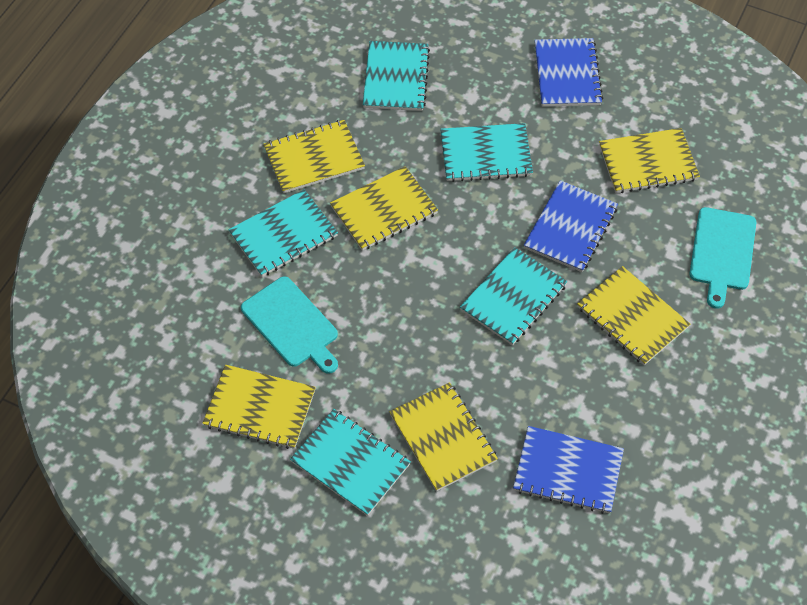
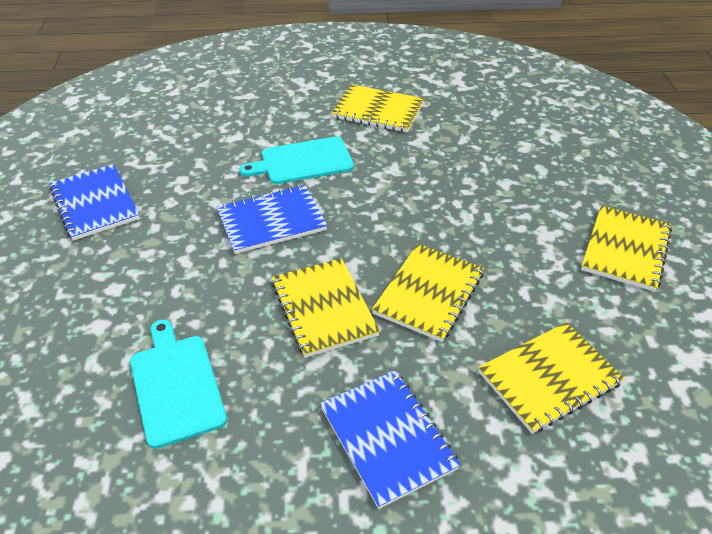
turquoise notebook: [228,189,338,277] [290,409,411,516] [363,41,430,111] [440,123,533,182] [460,247,567,345] = 5 -> none = 0
yellow notebook: [202,365,316,449] [263,120,365,193] [330,166,438,251] [389,382,498,491] [577,266,690,365] [599,128,700,193] = 6 -> [272,258,380,358] [332,84,424,133] [372,244,484,342] [478,322,625,434] [581,205,672,292] = 5

